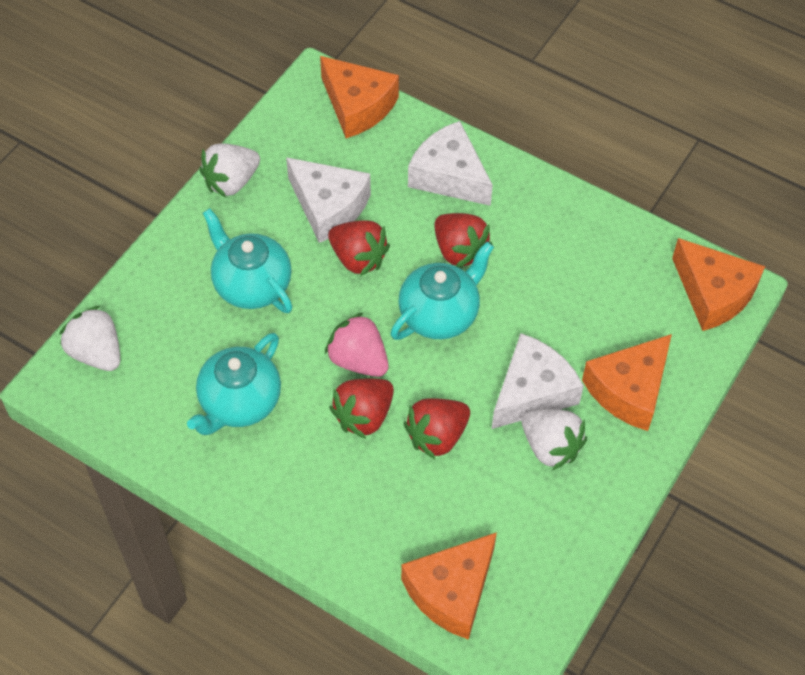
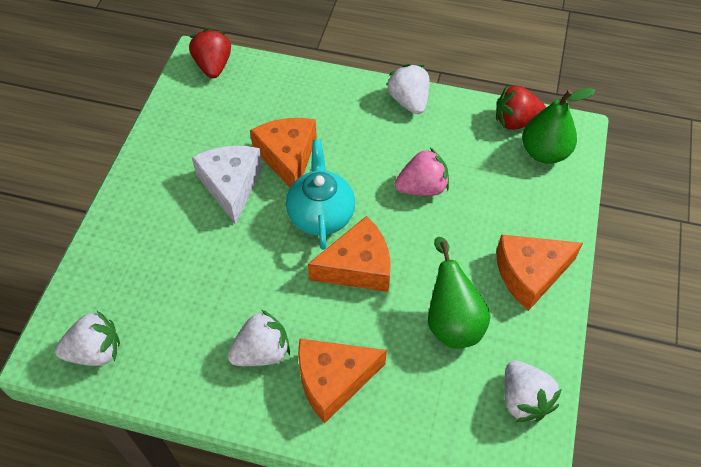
green pear: none = 0 -> [428,237,490,349] [522,88,596,164] = 2
red strawberry: [328,220,390,276] [329,378,394,439] [404,398,470,459] [434,213,492,268] = 4 -> [189,28,231,78] [496,85,546,130] = 2
turquoise teapot: [187,333,281,435] [203,208,292,313] [390,242,494,340] = 3 -> [286,139,355,250] = 1
white cheese: [286,157,371,243] [408,121,493,206] [492,333,584,429] = 3 -> [191,146,263,225] = 1
white strawberry: [59,306,120,371] [199,143,260,197] [521,409,587,470] = 3 -> [55,311,120,366] [228,310,290,366] [386,64,429,114] [504,361,562,422] = 4

